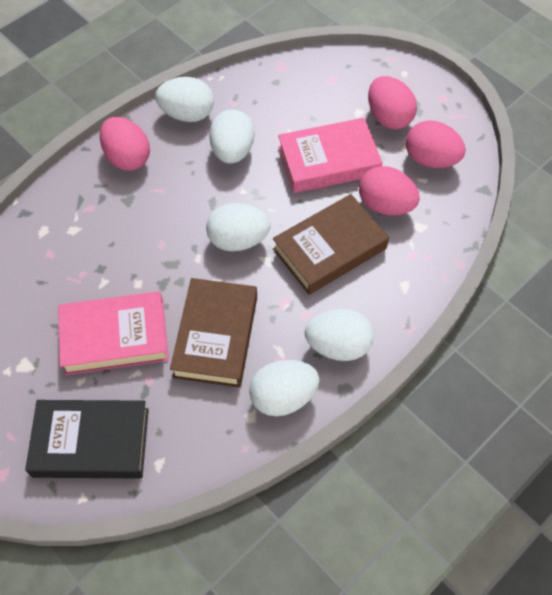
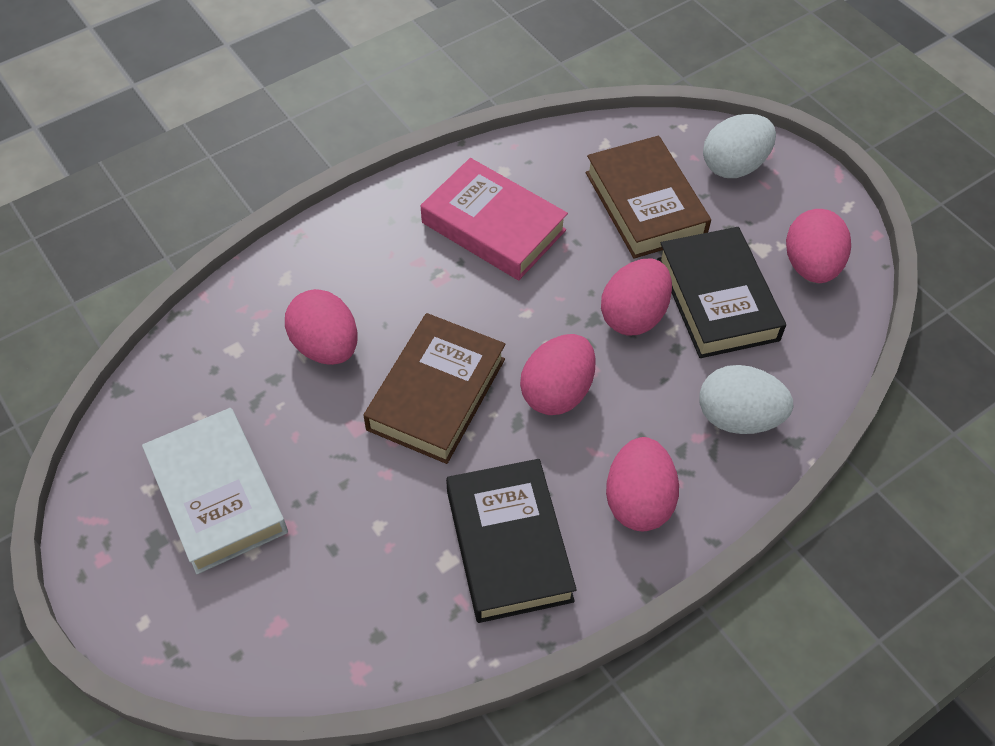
black book: [25,400,149,478] = 1 -> [446,459,577,623] [657,227,786,358] = 2
pink book: [58,291,169,375] [278,118,383,193] = 2 -> [421,158,568,280] = 1
pink egg: [100,117,150,171] [359,166,420,215] [368,76,417,129] [406,120,466,168] = 4 -> [285,289,358,365] [520,334,596,415] [601,258,672,335] [606,437,679,531] [786,209,851,283] = 5
white book: none = 0 -> [142,408,288,574] = 1
white egg: [155,77,214,122] [206,203,271,251] [209,110,254,164] [249,360,320,416] [305,309,374,361] = 5 -> [699,365,793,434] [703,114,776,178] = 2

